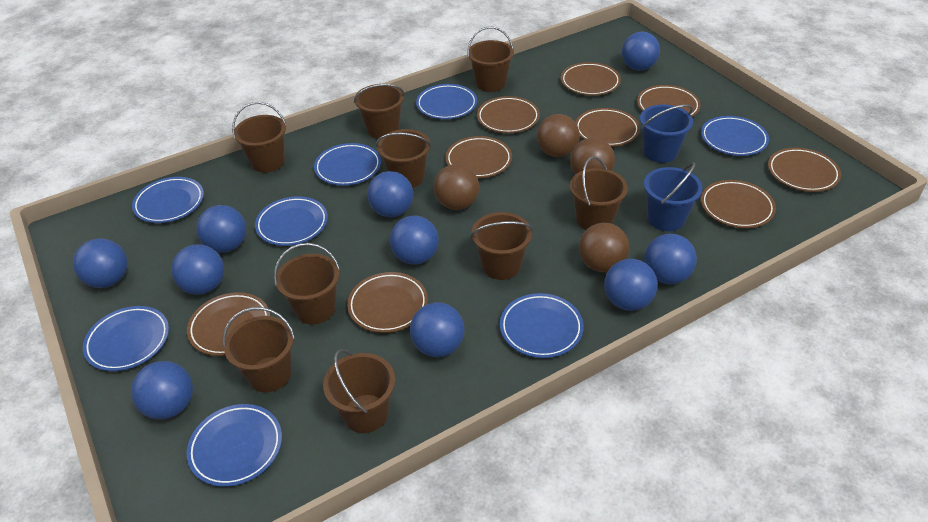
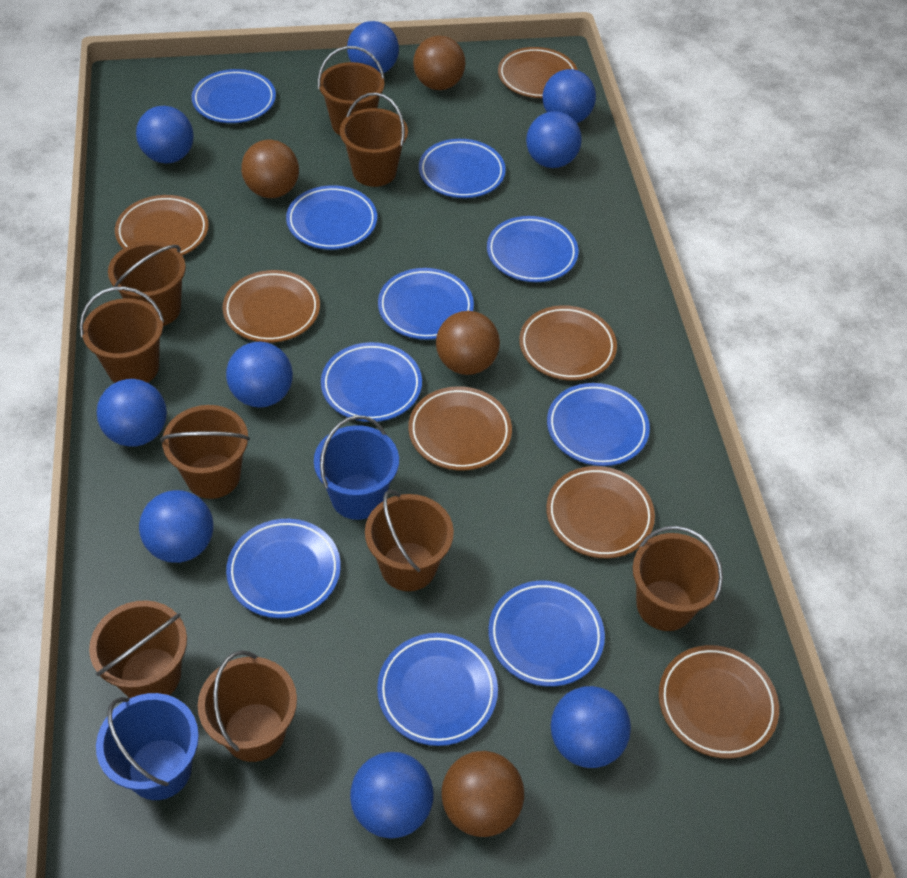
blue ball: [73,238,127,288] [131,361,193,420] [171,244,224,295] [196,205,246,253] [367,171,413,217] [390,216,439,265] [410,302,465,357] [604,259,658,311] [622,32,660,70] [644,234,697,284] = 10 -> [97,379,167,446] [136,106,194,164] [139,490,213,563] [226,341,293,408] [347,21,399,73] [350,752,434,839] [526,111,582,168] [543,69,596,123] [551,686,631,768] = 9
blue plate: [83,306,169,371] [132,177,204,223] [187,404,282,487] [255,196,328,246] [314,143,381,186] [416,84,477,119] [500,293,584,358] [701,116,769,156] = 8 -> [191,69,276,123] [226,519,341,618] [286,185,377,250] [321,342,422,422] [377,633,498,746] [378,268,474,340] [419,139,506,198] [487,216,579,282] [488,581,605,687] [547,383,650,466] = 10
brown plate: [187,292,270,356] [347,272,428,333] [446,136,512,178] [477,96,540,133] [561,62,621,96] [576,108,640,147] [637,85,701,117] [701,180,776,228] [768,148,841,192] = 9 -> [115,195,209,256] [222,270,320,343] [408,386,512,471] [498,47,577,98] [519,305,617,381] [546,466,655,558] [659,645,779,759] = 7

